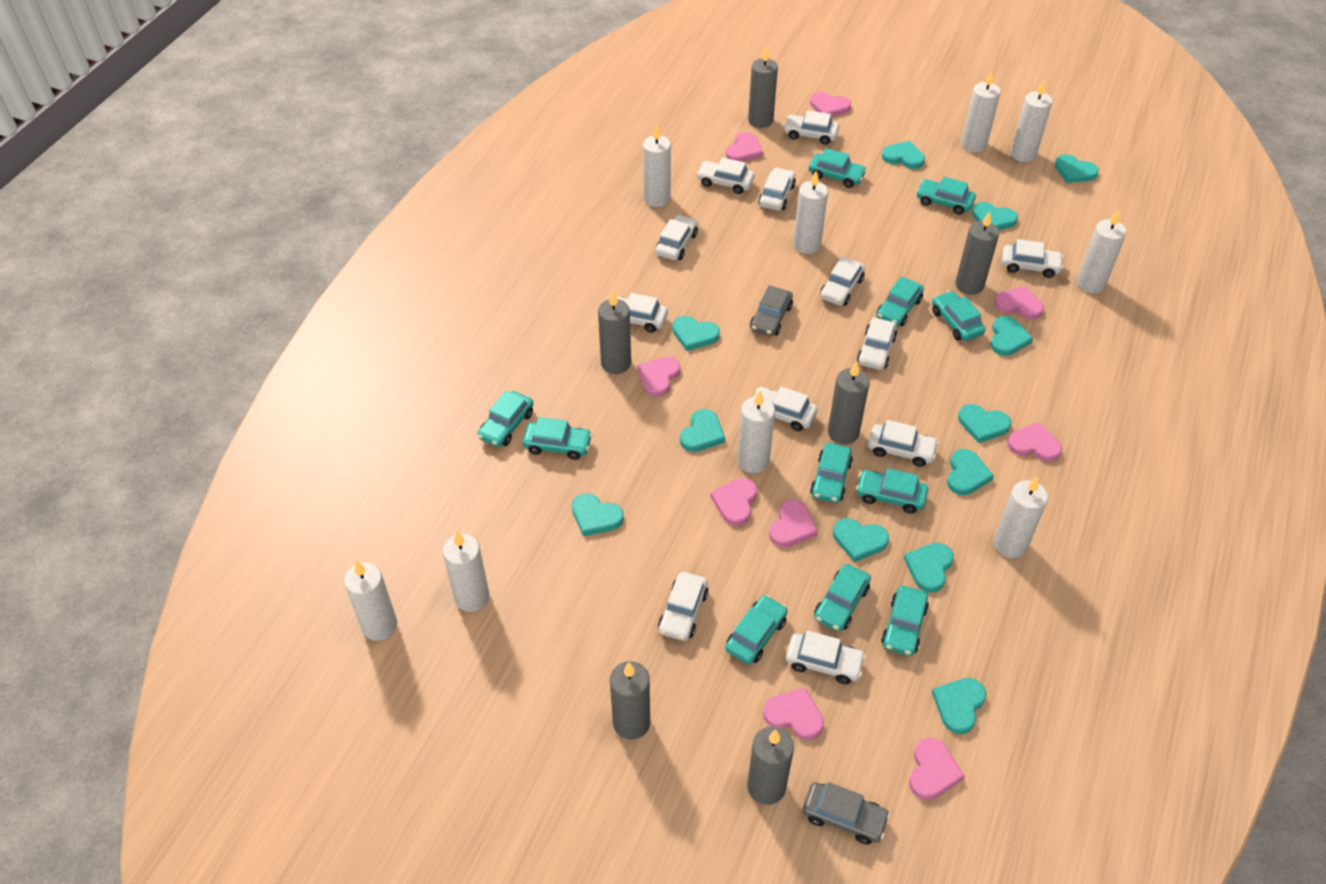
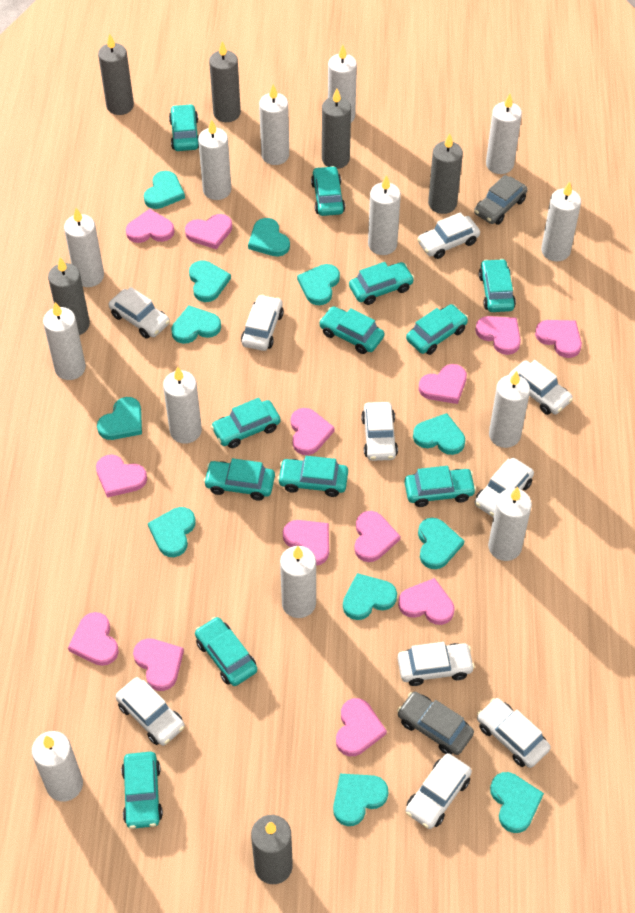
pink heart: [637,356,681,397] [710,478,757,526] [726,132,763,162] [763,688,824,740] [769,499,818,547] [810,92,851,117] [909,737,965,800] [994,286,1044,320] [1007,422,1062,462] = 9 -> [68,612,119,666] [96,454,147,498] [126,209,175,243] [133,638,184,691] [185,214,232,249] [283,520,329,566] [291,408,335,455] [336,698,387,756] [354,511,400,562] [398,578,454,625] [419,364,467,404] [475,316,521,355] [535,320,582,358] = 13
turquoise car: [478,391,534,447] [523,417,592,460] [725,595,788,664] [809,148,867,188] [810,443,853,503] [814,564,871,632] [856,469,928,514] [876,276,924,326] [881,586,929,656] [916,177,976,215] [932,291,985,341] = 11 -> [121,752,163,829] [169,104,199,151] [195,617,257,686] [203,458,275,501] [211,398,281,448] [277,456,348,497] [311,166,345,216] [319,306,384,354] [349,262,414,305] [404,466,476,507] [406,304,468,355] [479,259,516,312] = 12
white candle: [344,560,397,641] [442,531,490,612] [643,125,671,207] [737,391,775,473] [793,171,828,254] [961,71,1001,152] [993,476,1048,558] [1010,80,1052,162] [1077,210,1127,293] = 9 -> [32,731,83,802] [43,302,86,380] [64,208,104,287] [163,366,202,444] [198,119,231,200] [259,85,289,165] [280,546,316,618] [328,45,357,122] [368,175,401,255] [486,94,522,174] [488,487,532,561] [489,371,530,448] [541,181,581,261] = 13
white car: [609,293,668,333] [655,215,698,260] [658,572,709,641] [696,157,755,194] [754,386,818,431] [758,167,796,211] [784,110,839,145] [786,631,866,684] [820,256,865,306] [857,317,897,370] [868,420,939,467] [1002,239,1064,278] = 12 -> [109,287,170,338] [116,677,185,746] [241,294,284,351] [361,402,398,461] [397,642,475,686] [406,753,472,829] [417,212,480,259] [475,458,534,517] [477,698,551,768] [509,360,573,415] = 10

